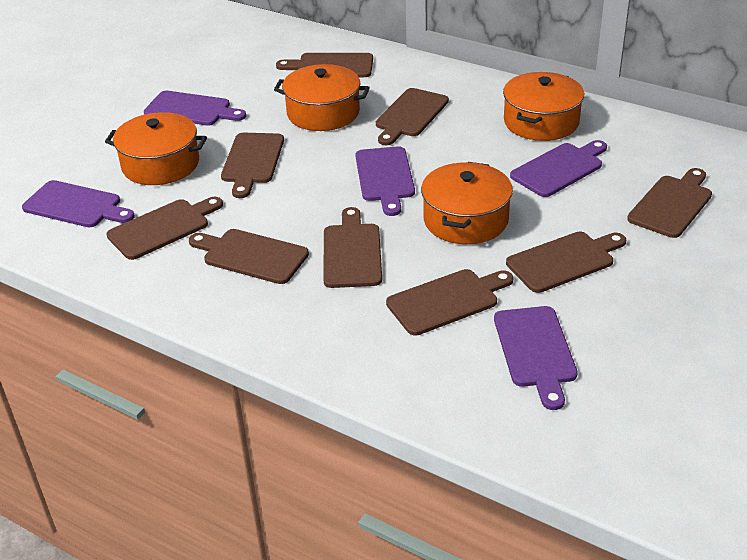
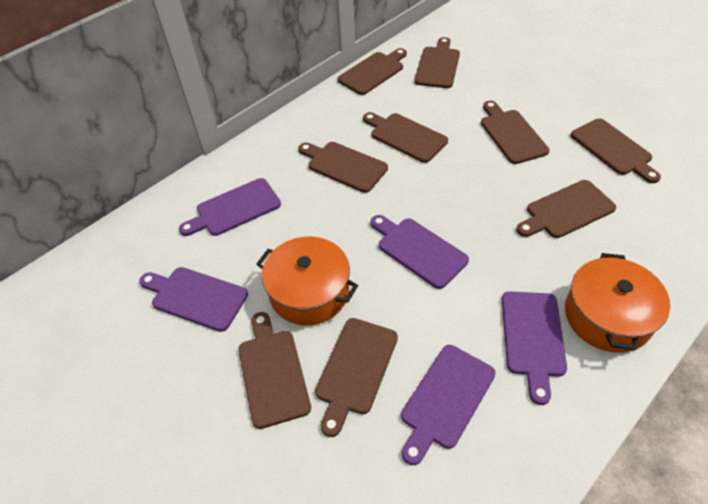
orange pot: [105,112,207,185] [274,64,370,131] [421,162,513,244] [503,72,584,141] = 4 -> [256,236,358,325] [565,253,670,353] = 2

